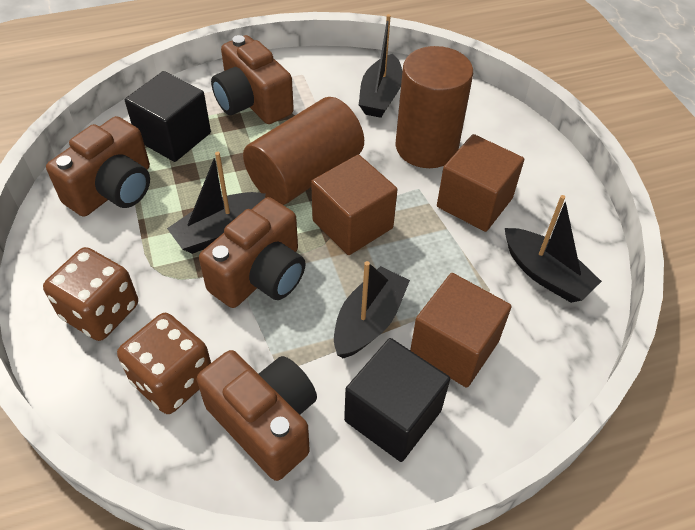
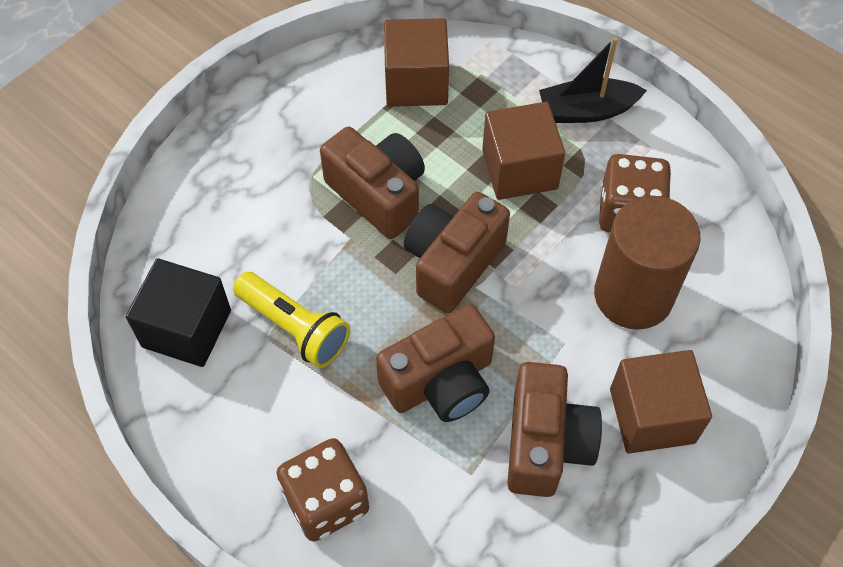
black boat: [167,152,266,254] [334,261,410,358] [359,14,403,118] [505,195,602,303] = 4 -> [539,37,647,123] = 1
black cube: [125,71,211,162] [344,338,450,462] = 2 -> [126,258,231,367] = 1
brown cylinder: [243,97,364,205] [396,46,473,168] = 2 -> [594,196,701,330] = 1
yellow flashlight: none = 0 -> [233,272,350,368] = 1

